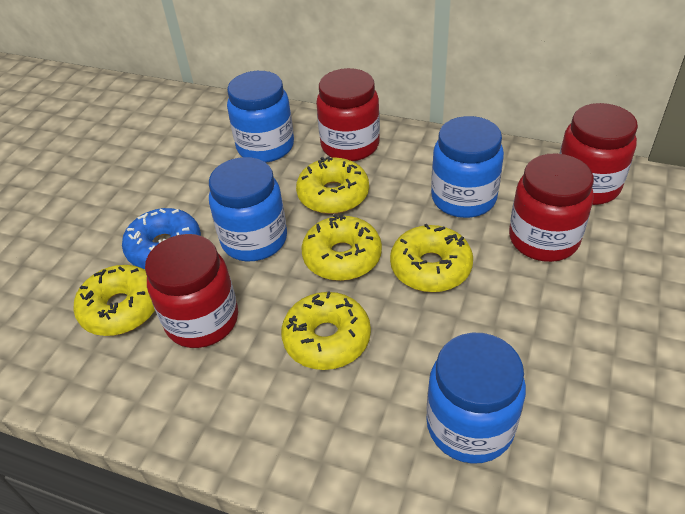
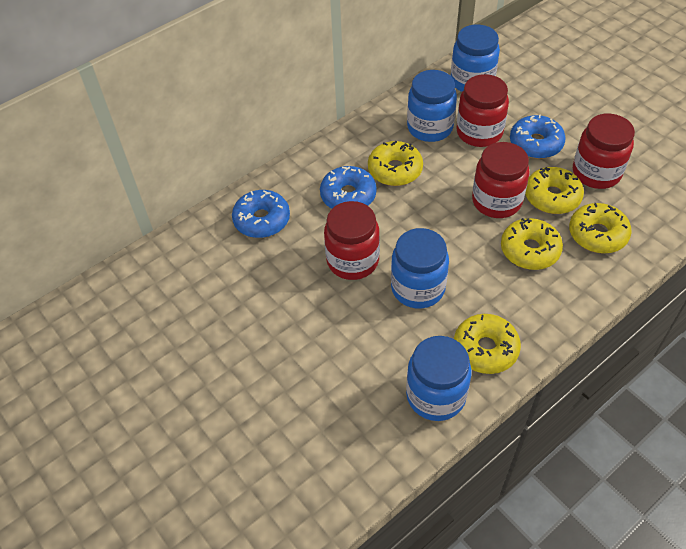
blue donut: [122,208,201,269] = 1 -> [232,190,290,238] [320,166,377,209] [510,114,566,159] = 3

